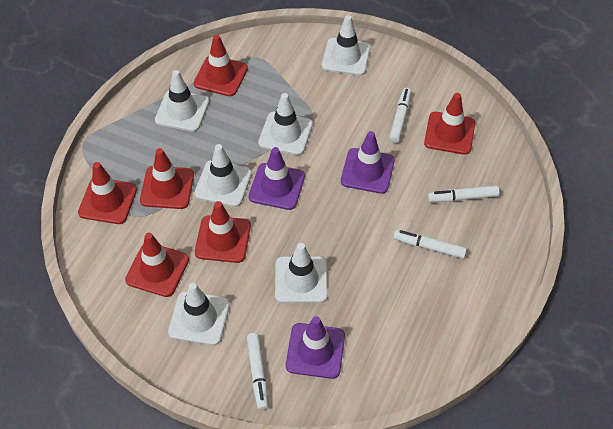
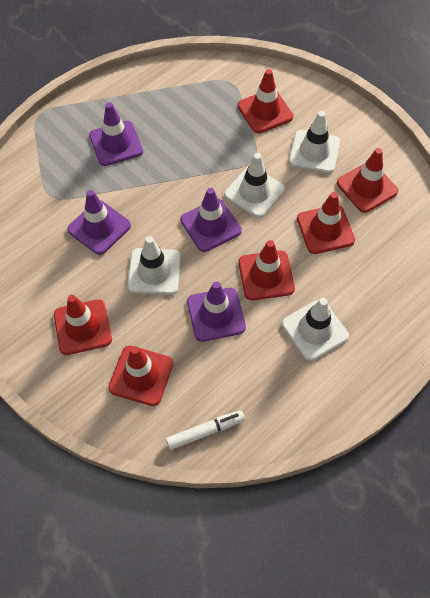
purple traffic cone: [249,147,305,210] [286,316,345,379] [341,131,395,194] = 3 -> [68,190,131,255] [89,102,143,166] [180,188,242,252] [187,281,246,342] = 4
white marker: [247,333,269,410] [389,88,411,143] [393,230,467,259] [428,185,499,202] = 4 -> [166,410,245,450] = 1
white traffic cone: [155,70,209,132] [168,283,230,345] [194,144,252,207] [258,93,313,155] [275,243,328,303] [322,15,370,76] = 6 -> [127,236,181,295] [224,153,285,218] [282,298,349,361] [289,111,340,173] = 4

